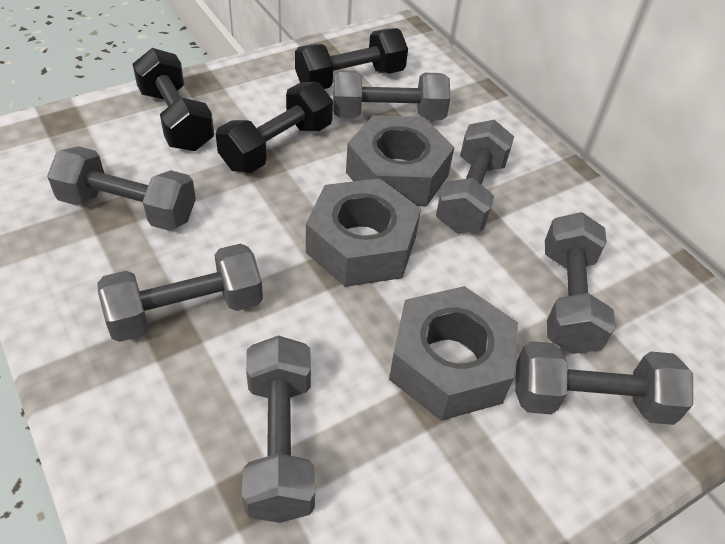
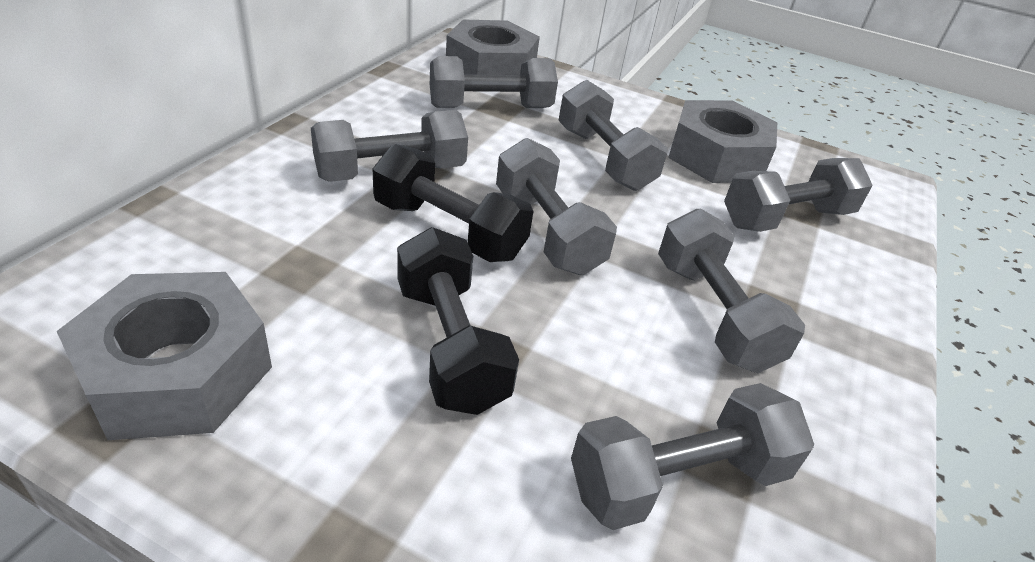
black dumbbell: [133,48,214,151] [216,82,333,173] [295,28,408,89] = 3 -> [373,144,533,262] [397,227,519,415] = 2

